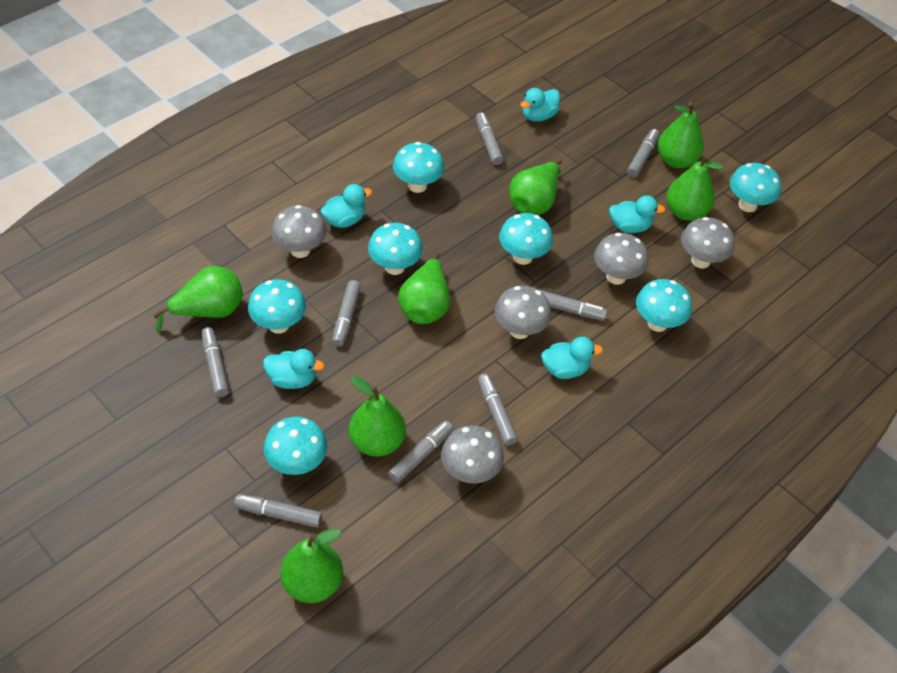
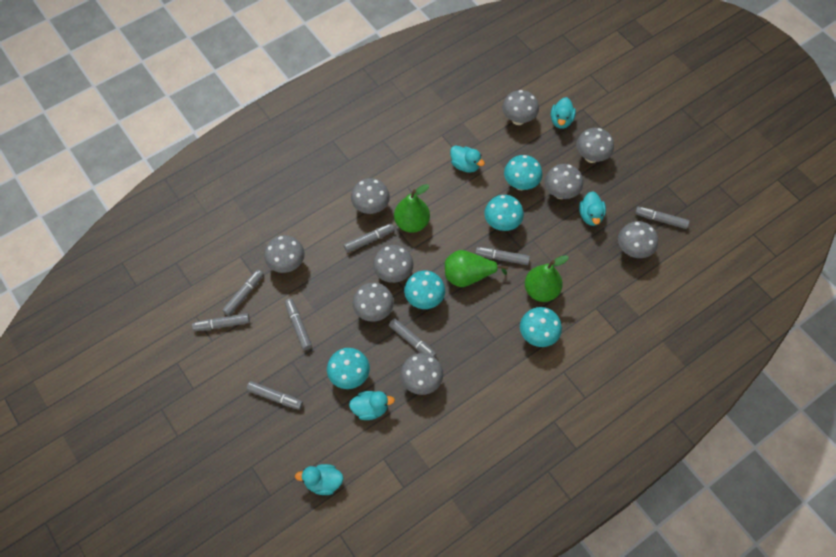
green pear: [153,266,243,332] [280,529,343,603] [349,376,406,457] [398,252,450,324] [509,159,562,215] [658,102,704,168] [666,155,724,221] = 7 -> [394,184,430,233] [445,250,508,287] [525,255,569,302] = 3
grey mushroom: [271,205,327,258] [441,425,504,484] [495,286,552,339] [594,233,648,285] [681,217,735,268] = 5 -> [264,235,305,273] [351,178,390,214] [352,282,394,322] [373,245,414,283] [400,353,443,395] [502,90,539,125] [545,164,583,199] [576,128,614,163] [618,221,658,258] = 9
turquoise mushroom: [248,279,306,334] [264,417,327,475] [368,223,423,275] [393,142,444,193] [499,213,553,265] [636,279,692,332] [730,163,781,212] = 7 -> [327,348,370,389] [404,270,445,309] [484,195,524,231] [504,155,542,190] [520,307,562,347] = 5

